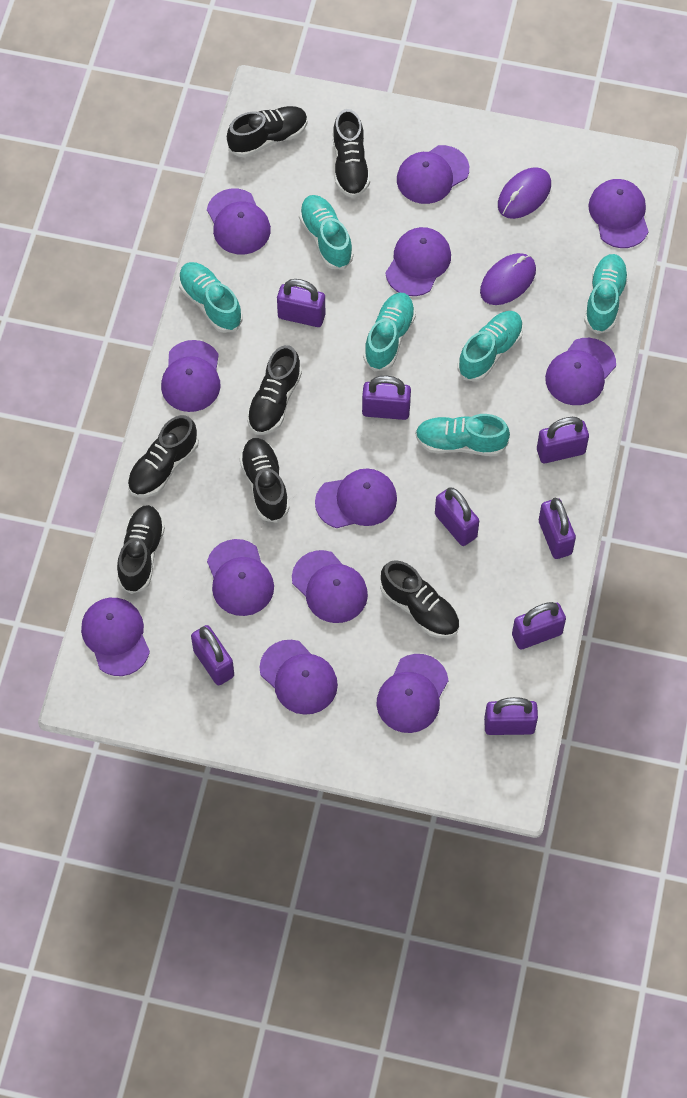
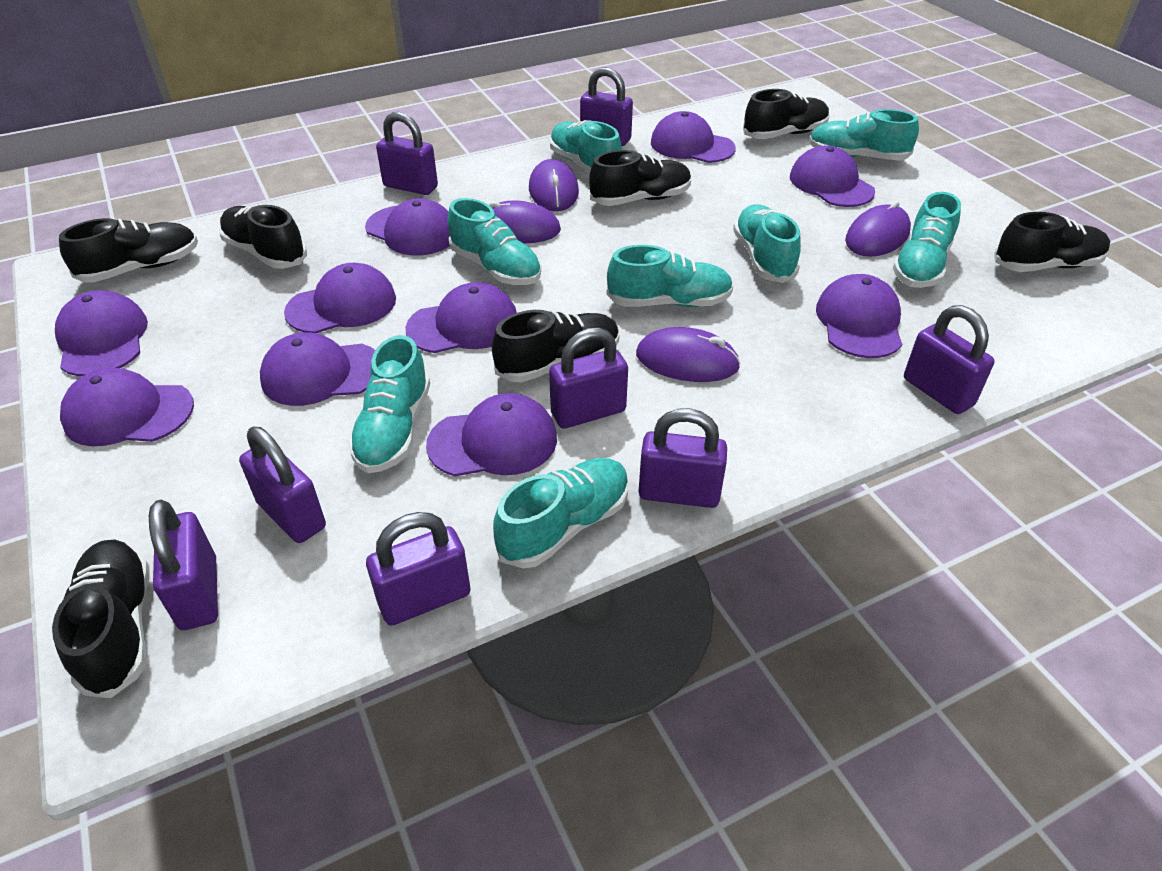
purple cap: [81,598,150,676] [161,340,221,412] [207,189,271,254] [207,539,274,616] [259,640,338,715] [292,550,368,623] [315,468,397,528] [376,654,449,733] [385,227,451,296] [397,145,469,204] [545,338,616,405] [588,179,649,248] = 12 -> [55,291,148,376] [60,368,194,446] [260,332,375,406] [284,263,396,333] [365,198,450,256] [405,282,517,353] [426,393,557,476] [651,111,736,163] [790,146,875,207] [816,274,902,358] = 10
purple mouse: [480,253,536,305] [498,167,551,219] = 2 -> [488,200,561,244] [529,159,579,211] [636,327,741,382] [845,201,911,257] = 4
turquoise shoe: [178,262,243,333] [299,195,354,269] [363,293,416,371] [415,414,510,456] [457,311,523,382] [584,254,629,334] = 6 -> [348,335,430,473] [448,198,541,285] [493,458,629,568] [550,120,622,174] [607,245,733,307] [733,204,801,283] [809,109,919,161] [893,192,961,288] = 8

